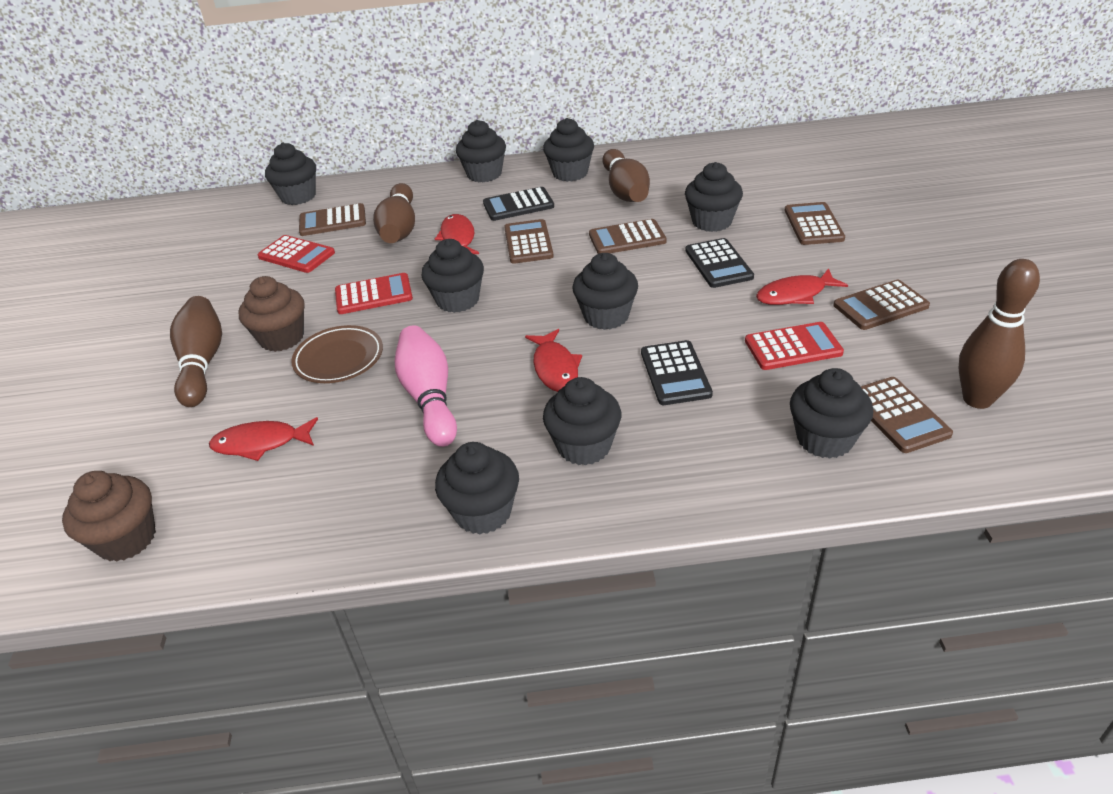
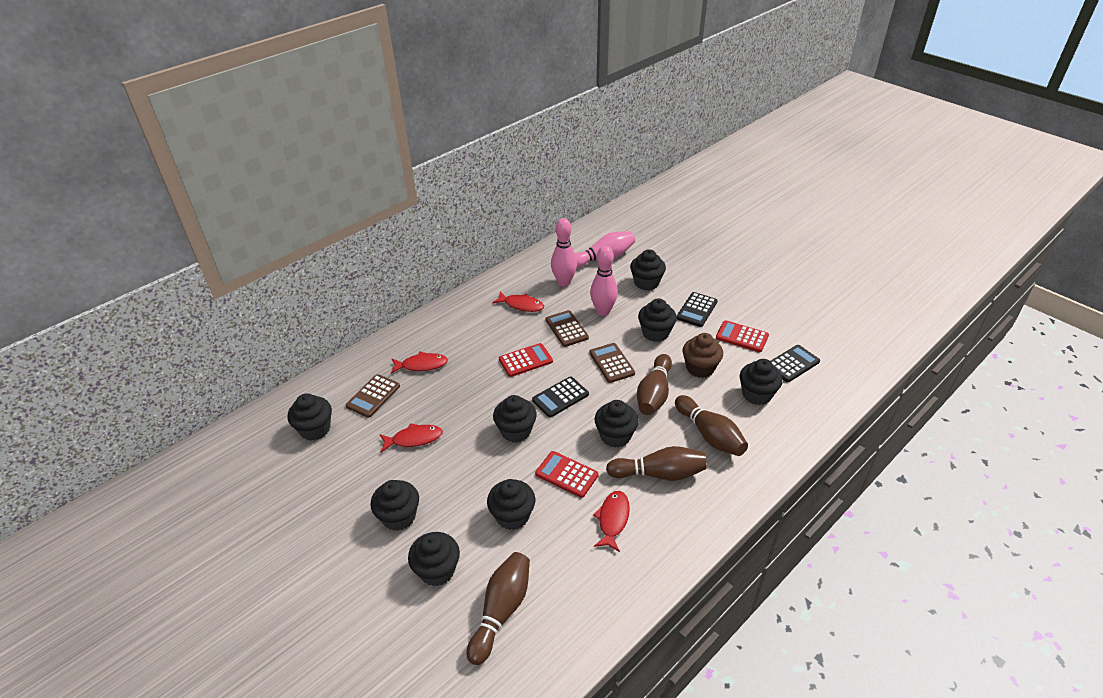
brown calculator: [299,203,366,236] [504,219,554,264] [589,219,667,254] [785,202,845,245] [833,280,930,330] [861,377,953,453] = 6 -> [346,374,400,418] [545,310,589,347] [589,343,635,383] = 3
brown cupcake: [62,471,156,562] [238,276,304,352] = 2 -> [683,333,723,378] = 1
brown plate: [291,325,383,383] = 1 -> none = 0
pink bowling pin: [395,325,457,447] = 1 -> [551,218,577,287] [575,231,635,268] [590,246,618,316] = 3

